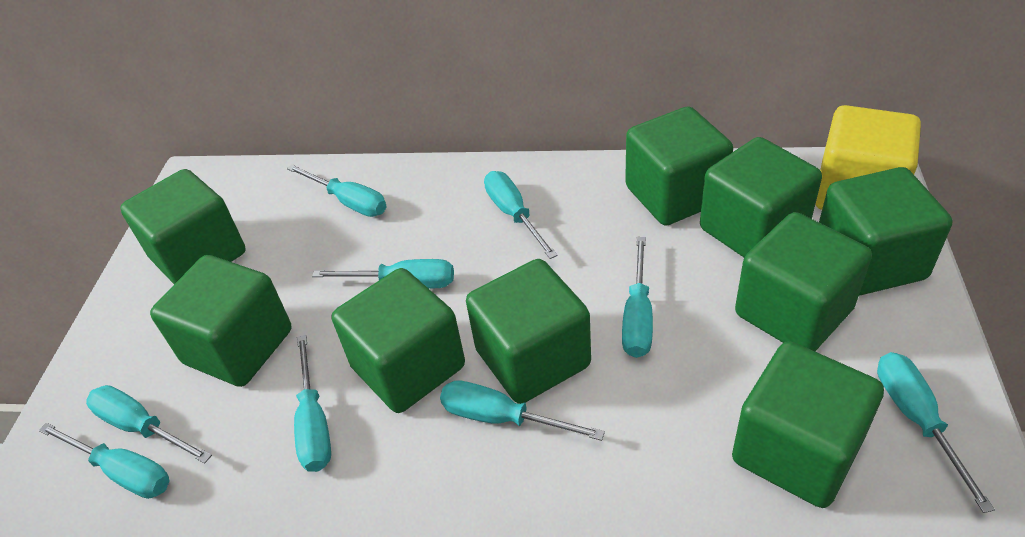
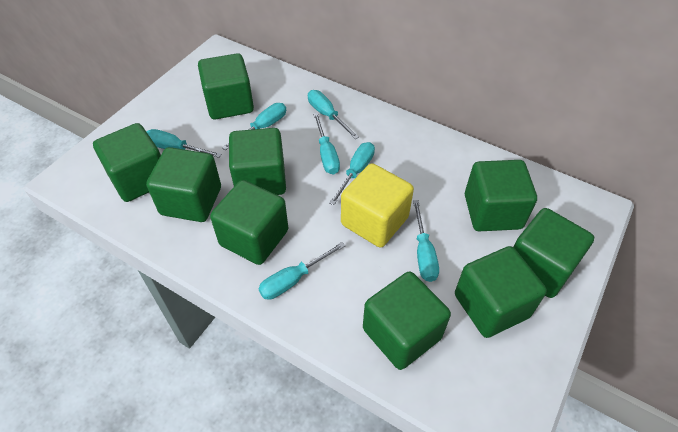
turquoise screwdriver: [39,423,170,499] [86,385,212,464] [287,164,387,217] [294,335,331,472] [312,259,454,289] [440,380,605,441] [484,171,558,259] [622,237,653,358] [877,352,995,513] = 9 -> [146,129,222,158] [222,103,286,150] [258,242,345,300] [308,90,359,139] [313,113,340,174] [329,142,375,205] [413,200,439,282] = 7

